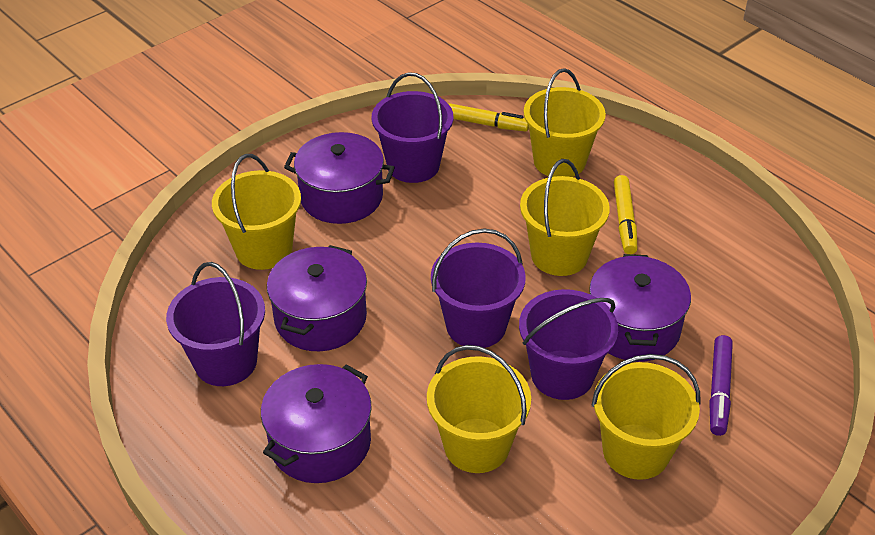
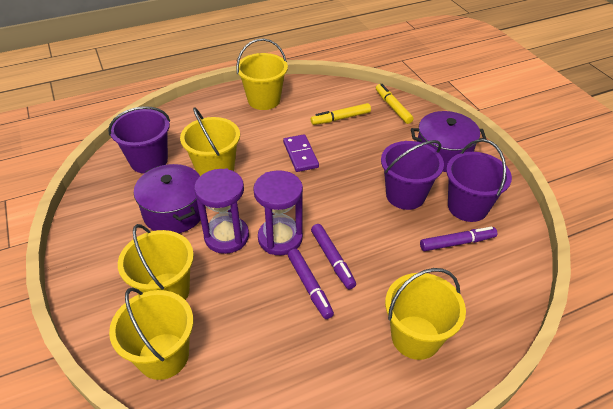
purple bucket: [166,262,265,386] [372,72,453,183] [431,229,526,348] [519,289,618,400] = 4 -> [108,106,170,174] [381,140,444,210] [446,139,512,222] = 3
purple domino: none = 0 -> [283,134,319,172] = 1
purple hourglass: none = 0 -> [194,169,249,254] [253,170,303,255] = 2
purple marker: [709,335,733,436] = 1 -> [288,249,334,319] [311,224,356,289] [420,227,497,251] = 3
purple pot: [261,364,372,483] [267,245,367,351] [284,132,395,224] [589,254,691,362] = 4 -> [134,164,201,233] [411,111,486,172] = 2

